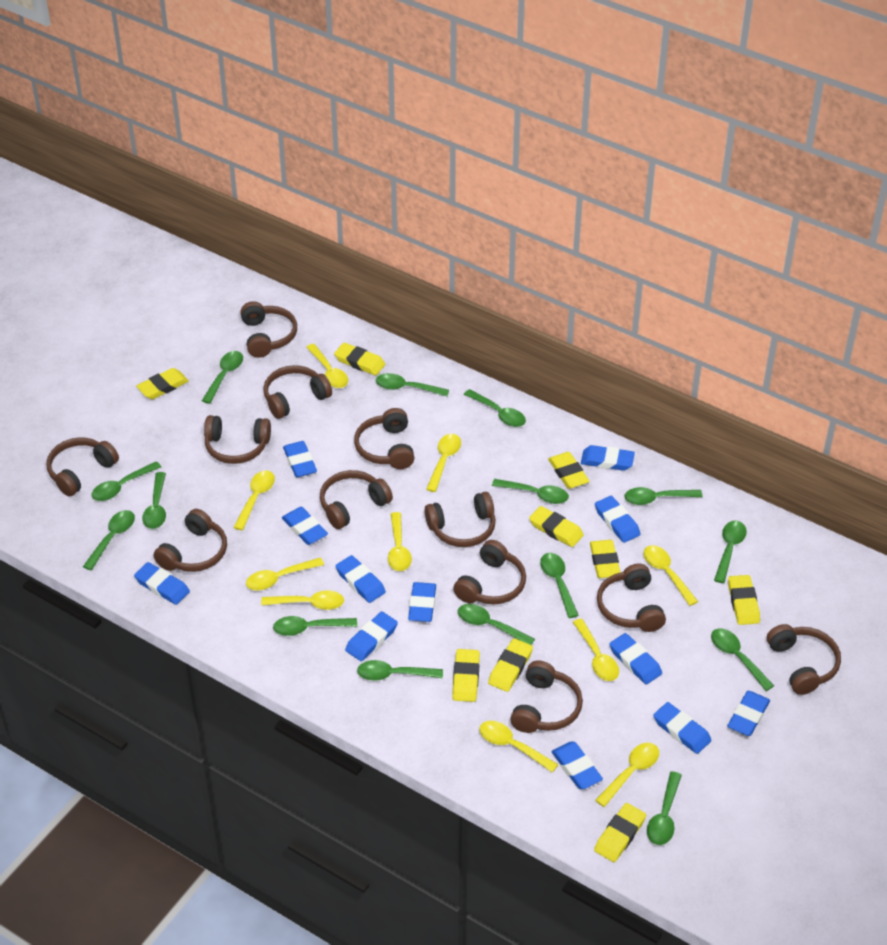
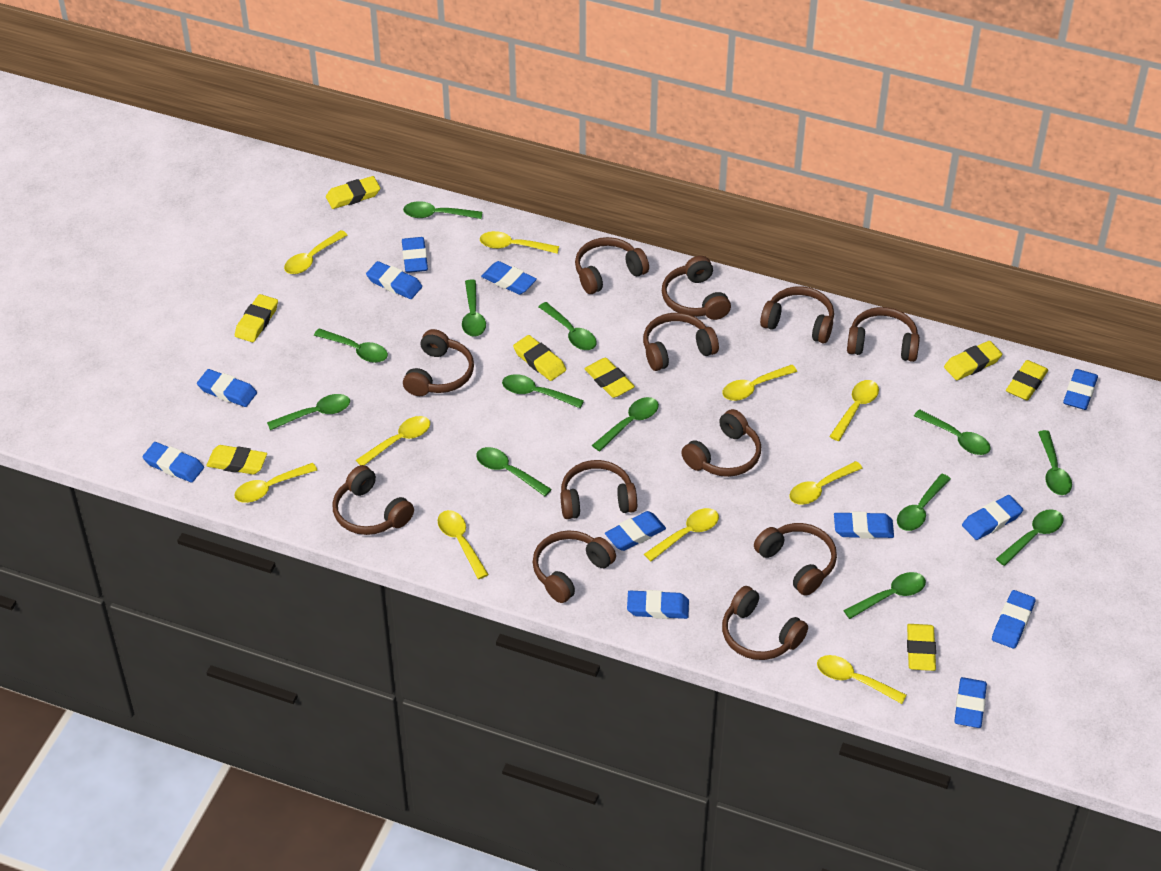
green spoon: [83,510,135,570] [91,461,161,501] [142,472,166,529] [202,351,243,404] [273,616,357,636] [357,660,443,681] [376,373,449,396] [458,604,535,645] [464,389,526,427] [492,479,569,504] [540,553,579,618] [624,487,703,505] [647,771,682,845] [711,629,774,691] [714,520,747,583] = 15 -> [267,394,350,430] [314,328,388,363] [403,201,482,219] [462,279,486,337] [476,447,552,496] [502,374,584,408] [539,302,597,350] [592,397,659,451] [843,572,926,619] [897,474,951,531] [914,409,990,455] [996,509,1064,566] [1038,430,1072,495] = 13
yellow eraser: [136,368,189,399] [334,343,385,376] [452,649,480,702] [488,638,533,692] [529,506,584,547] [548,452,590,489] [590,540,621,578] [594,803,646,862] [728,575,760,625] = 9 -> [206,445,267,475] [235,294,278,342] [326,176,381,209] [513,335,566,381] [584,358,635,398] [907,624,936,671] [944,341,1002,380] [1006,360,1048,401] = 8

